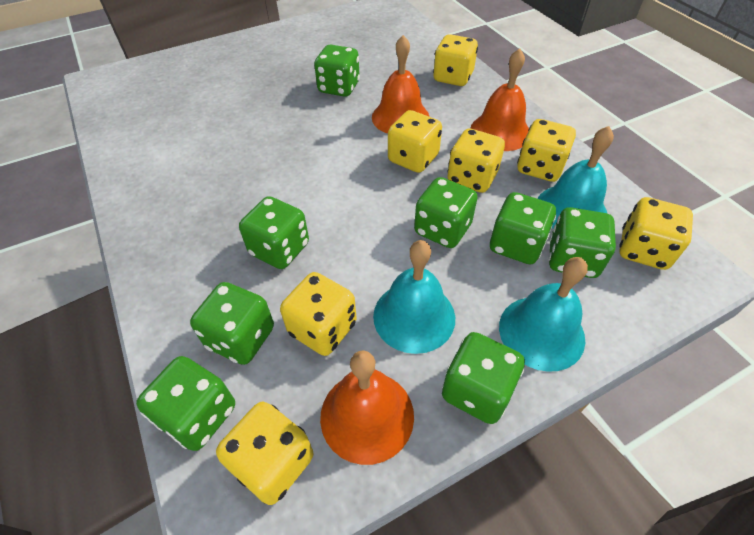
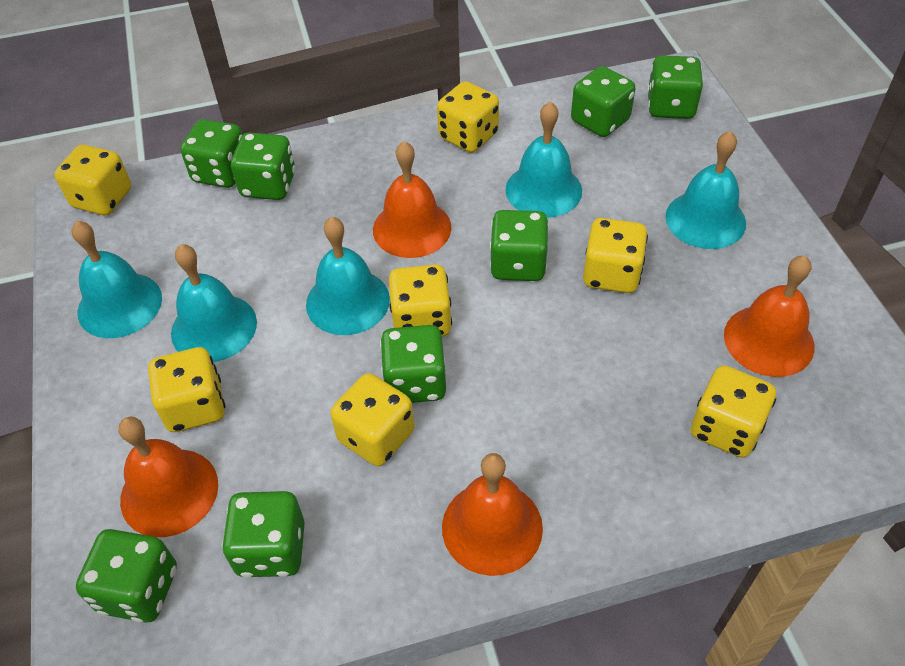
orange bell: [320,350,414,465] [372,35,430,134] [470,48,529,151] = 3 -> [118,417,218,537] [373,141,451,258] [442,453,543,576] [724,256,815,377] = 4
turquoise bell: [373,240,455,354] [499,257,588,372] [537,126,614,229] = 3 -> [72,221,162,338] [171,244,257,362] [306,217,390,335] [505,102,582,218] [665,131,746,249] = 5

